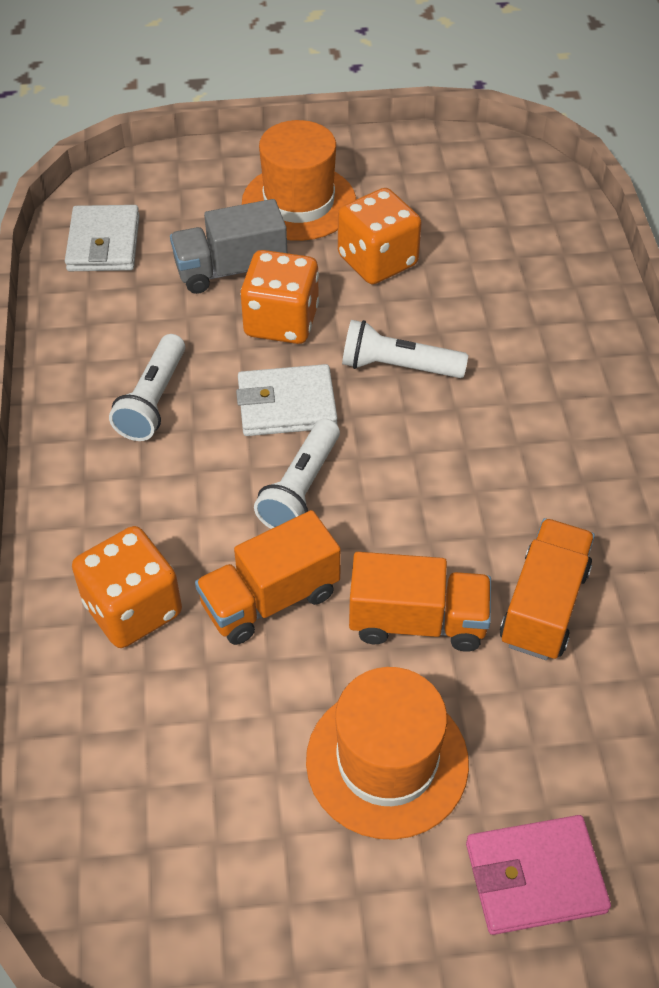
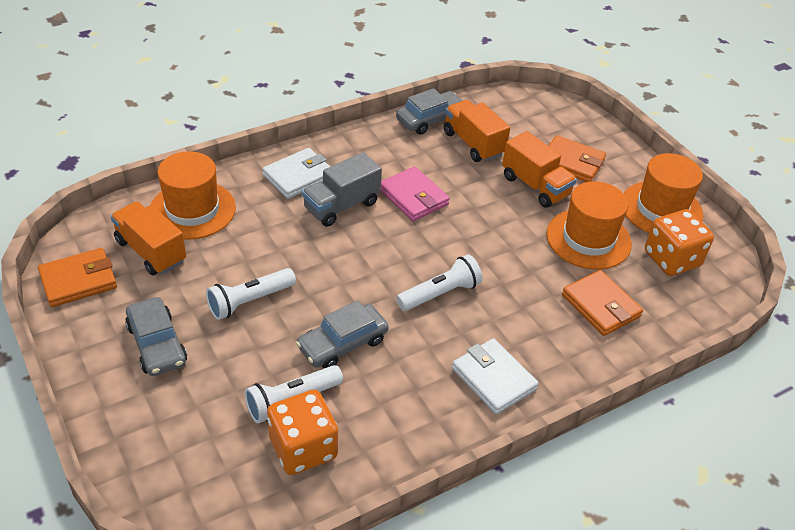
grey car: none = 0 -> [125,297,187,376] [296,300,389,368] [396,88,462,135] = 3
orange dice: [72,526,182,648] [240,250,319,344] [338,188,422,284] = 3 -> [267,390,338,475] [645,209,714,276] = 2
orange hat: [242,120,356,241] [306,667,469,840] = 2 -> [151,151,236,240] [546,181,632,270] [624,153,703,233] = 3
orange wallet: none = 0 -> [38,248,117,307] [549,135,606,182] [562,270,643,336] = 3

